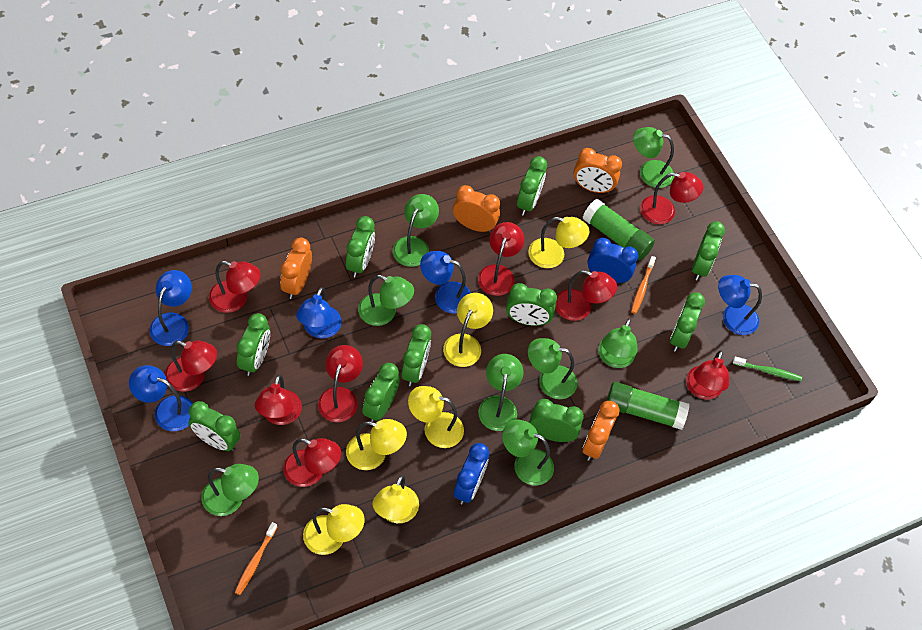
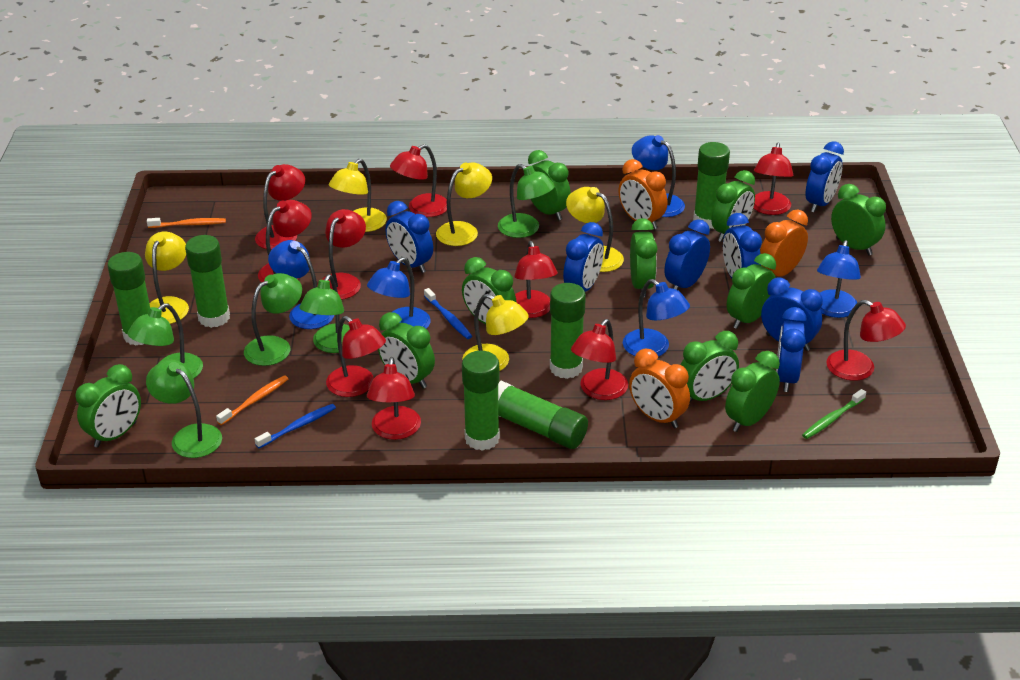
blue clock: [454,443,489,504] [587,238,638,284] = 2 -> [385,201,433,273] [563,222,604,292] [665,219,710,290] [723,213,762,278] [761,277,823,351] [776,307,807,392] [806,141,844,213] = 7
blue toothbrush: none = 0 -> [255,404,336,448] [424,288,472,339] = 2
green glue stick: [583,199,655,260] [607,382,689,430] = 2 -> [107,252,150,346] [185,235,230,328] [462,351,500,451] [498,381,588,449] [550,283,586,379] [693,142,730,229] = 6
green lamp: [201,464,259,516] [358,275,414,326] [393,194,439,267] [478,354,523,431] [502,419,554,486] [528,338,577,399] [598,318,638,368] [633,127,674,188] = 8 -> [128,303,203,379] [146,360,222,458] [244,273,302,366] [299,274,350,353] [498,164,555,238] = 5
orange clock: [280,238,312,299] [453,185,500,233] [574,148,622,194] [582,401,620,461] = 4 -> [619,159,667,229] [629,348,690,428] [760,209,808,276] = 3
red lamp: [165,341,217,392] [209,261,261,313] [255,375,302,425] [283,438,341,487] [318,345,363,422] [478,222,524,296] [555,270,617,321] [640,172,703,224] [686,350,729,400] = 9 -> [255,164,305,250] [258,200,312,283] [317,209,366,300] [326,316,386,397] [367,357,421,440] [390,144,447,217] [514,241,558,318] [571,319,628,400] [753,143,793,215] [826,300,906,381] = 10
yellow lamp: [303,504,365,555] [346,419,407,470] [373,475,419,523] [408,386,464,448] [443,293,493,367] [528,217,589,268] = 6 -> [145,232,189,324] [329,159,387,232] [436,163,492,246] [462,294,529,371] [566,187,624,272] = 5

